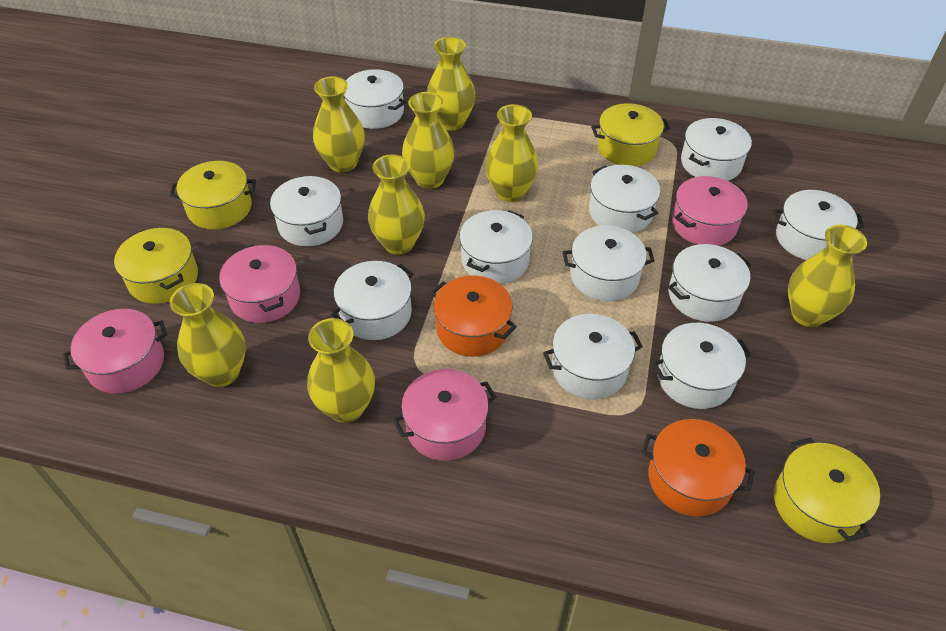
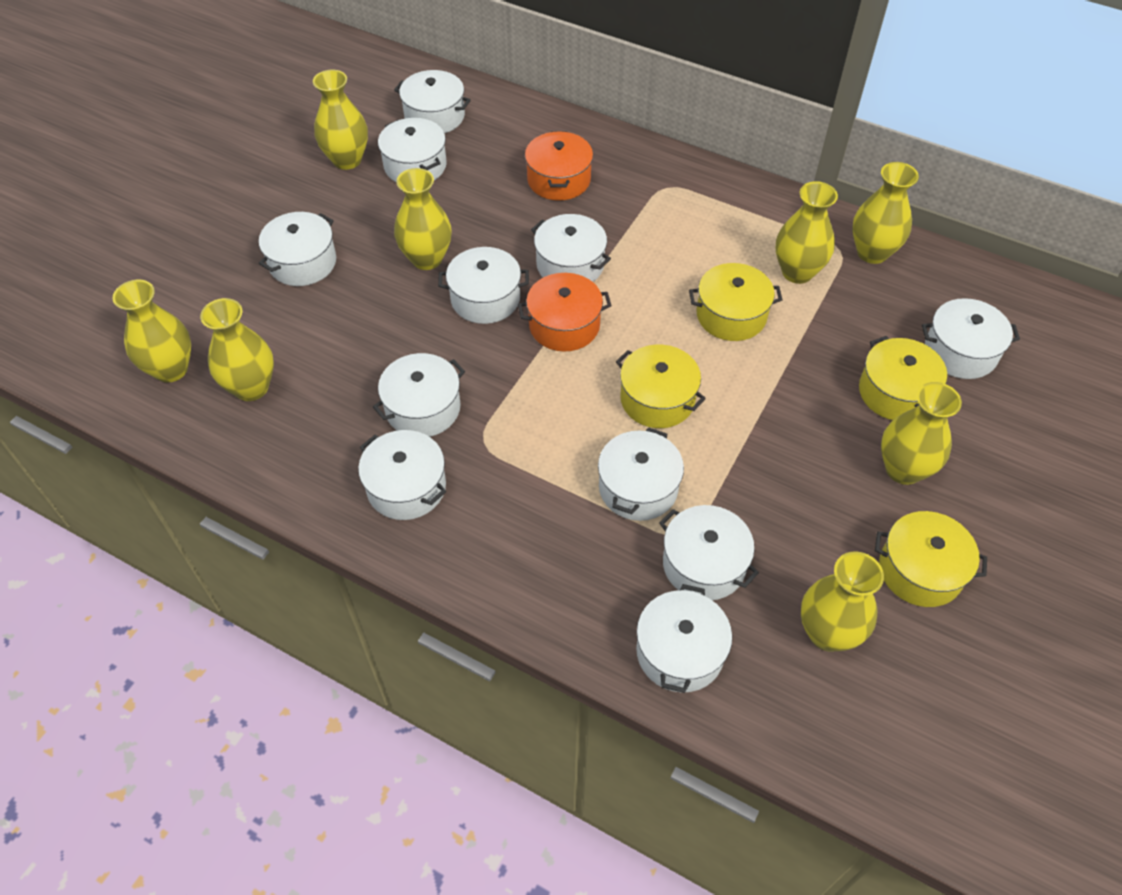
pink pot: [63,309,167,394] [219,244,300,323] [393,369,496,461] [672,176,748,246] = 4 -> none = 0

